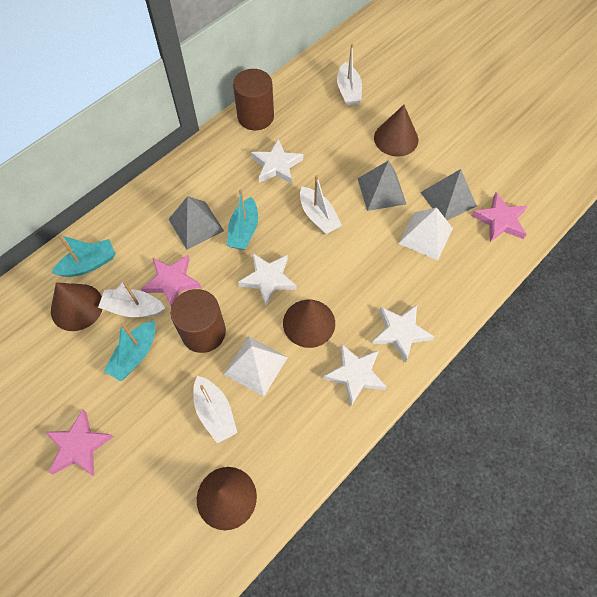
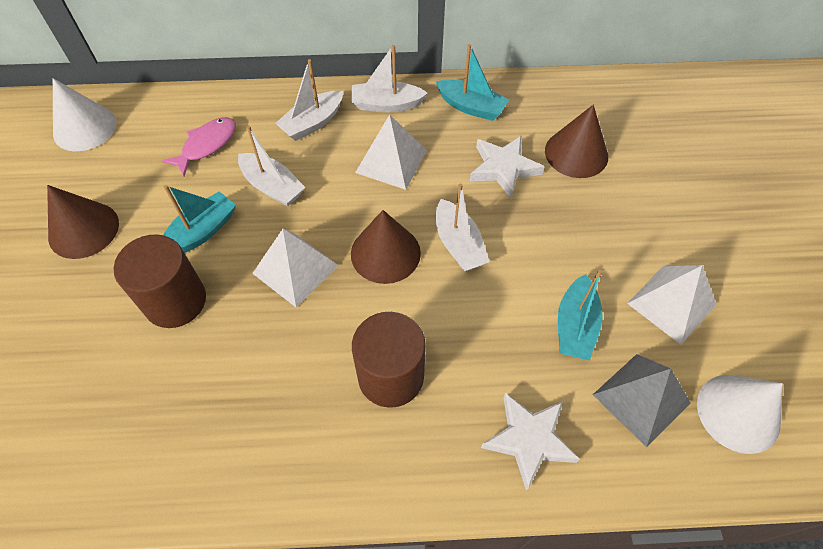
brown cone: [51,282,102,331] [197,467,257,530] [283,300,335,348] [374,105,418,157] = 4 -> [47,185,119,259] [351,210,421,284] [545,105,608,178] = 3
grey pyramid: [168,196,224,250] [357,160,406,211] [420,169,477,220] = 3 -> [593,354,690,448] = 1
pink fish: none = 0 -> [162,117,236,176] = 1
pink star: [45,410,114,476] [141,255,201,307] [472,193,528,242] = 3 -> none = 0
white cone: none = 0 -> [53,78,116,151] [697,375,783,454] = 2
white pyramid: [224,336,288,397] [398,208,453,261] = 2 -> [252,229,339,307] [355,114,427,190] [627,265,717,345] = 3
white star: [238,253,297,306] [251,139,303,184] [323,344,387,406] [372,305,435,363] = 4 -> [470,136,544,199] [481,393,580,491] = 2

